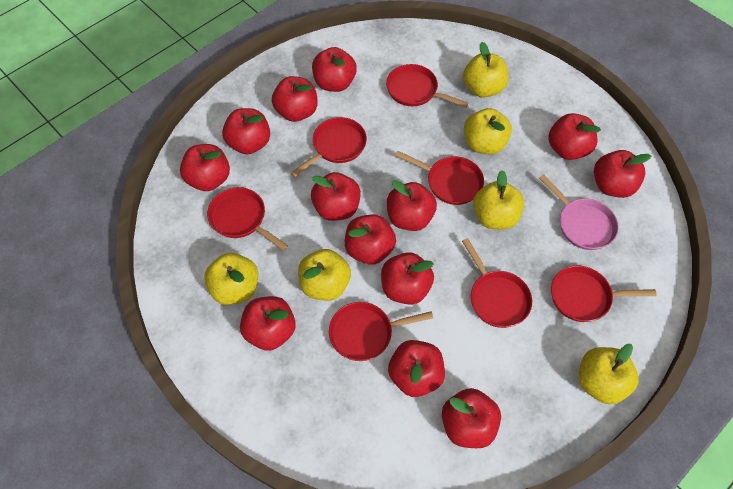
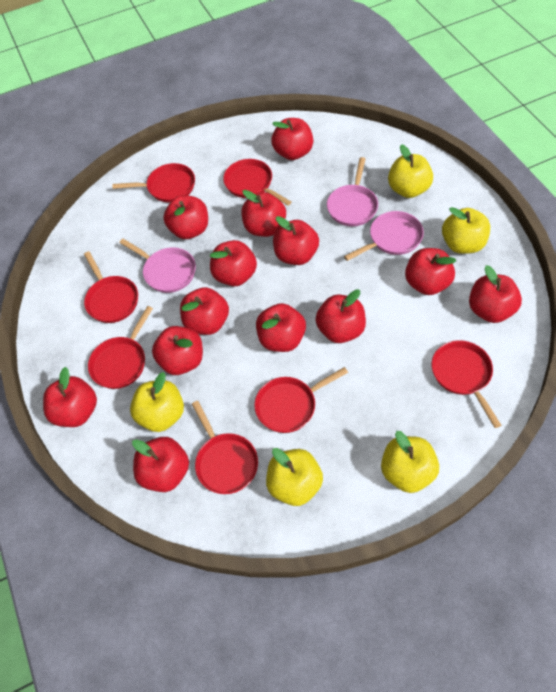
pink pan: [539,174,619,250] = 1 -> [119,239,196,293] [327,157,378,226] [344,211,424,261] = 3
yellow apple: [204,253,258,305] [298,249,351,301] [463,42,508,98] [464,108,512,154] [473,170,524,229] [579,344,639,405] = 6 -> [130,372,184,432] [266,448,323,506] [381,431,439,493] [388,144,433,198] [442,207,490,254] = 5

